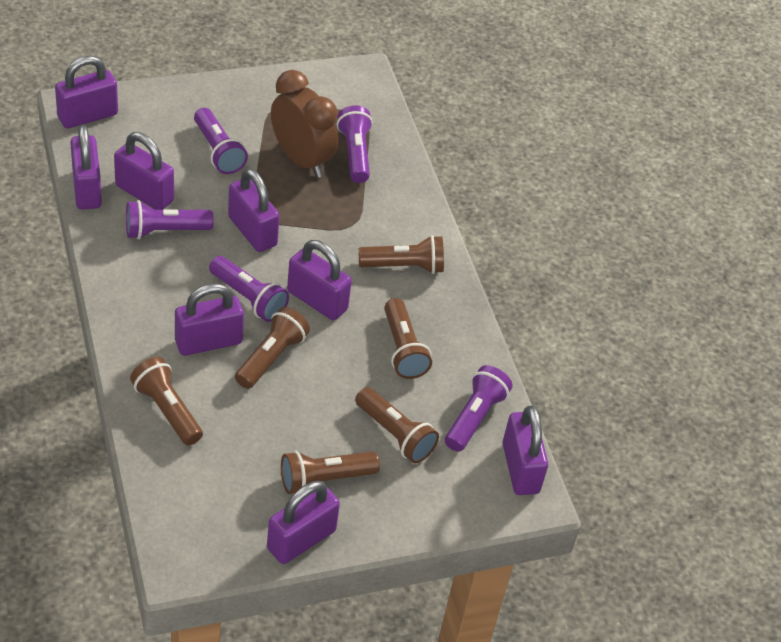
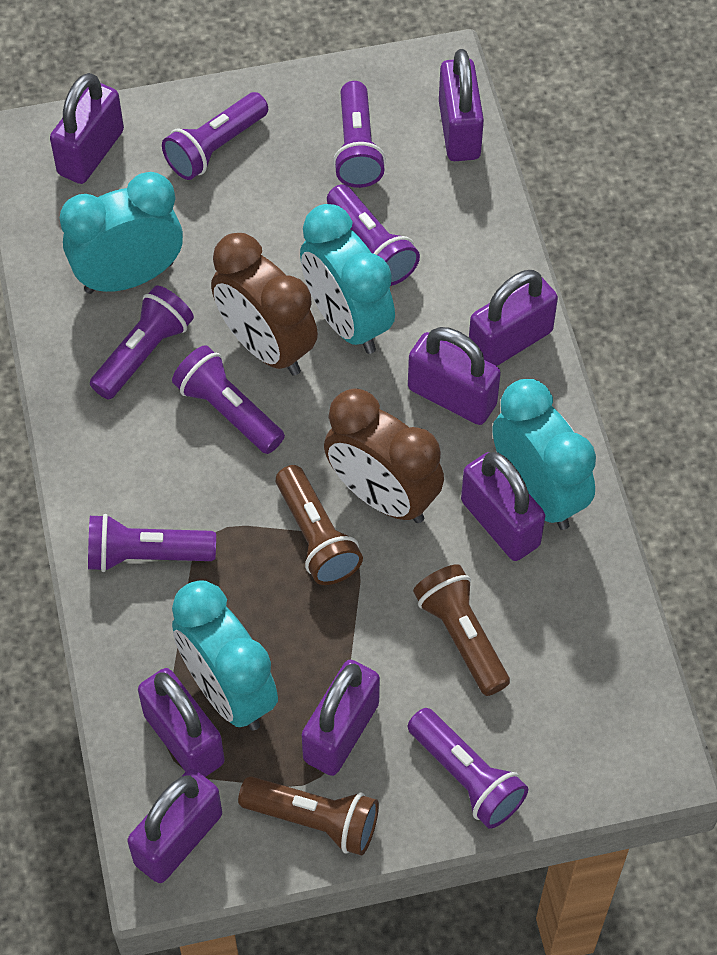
brown clock: [271,70,338,178] = 1 -> [211,233,318,376] [324,388,444,523] = 2
brown flashlight: [130,357,203,446] [235,307,310,389] [281,451,380,494] [355,387,439,463] [358,235,444,274] [384,298,432,379] = 6 -> [238,776,379,855] [276,465,363,585] [413,564,510,696] = 3
purple flashlight: [126,200,214,239] [194,108,248,174] [209,256,289,322] [337,105,373,183] [445,365,513,452] = 5 -> [88,514,216,572] [90,286,194,400] [162,92,268,180] [172,345,285,454] [327,184,420,286] [333,81,386,188] [408,708,528,829] = 7
turquoise clock: none = 0 -> [60,172,183,294] [172,580,278,730] [300,204,395,354] [493,379,596,530] = 4

